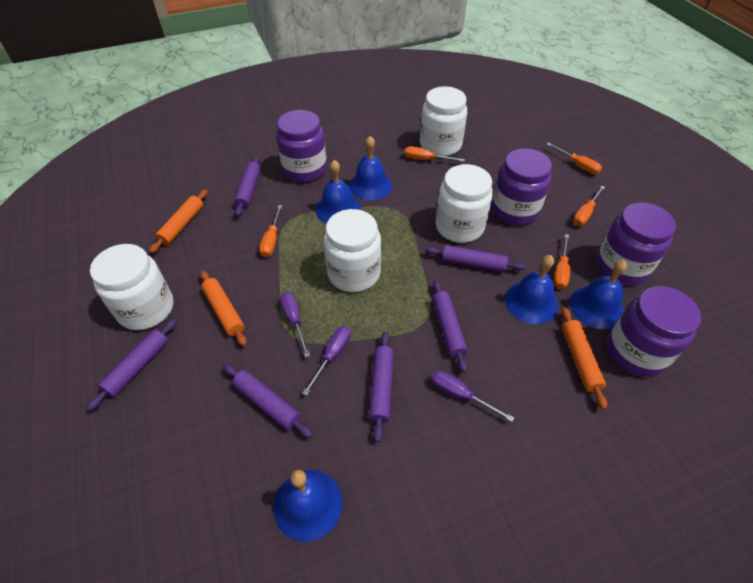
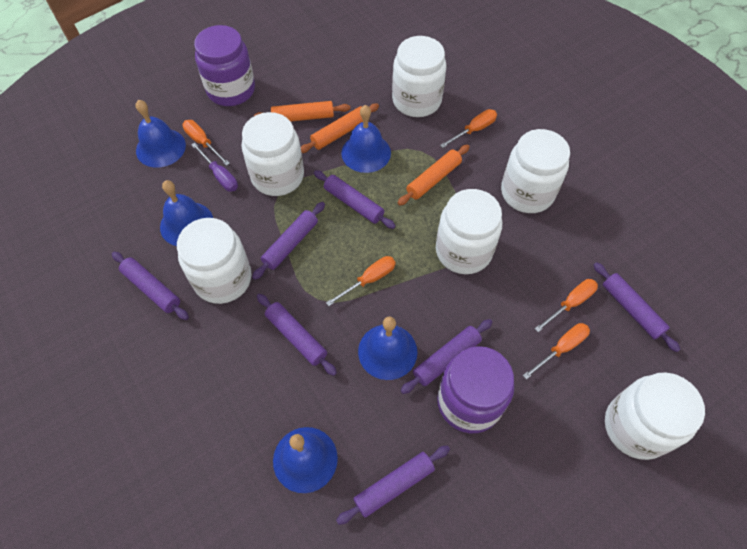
purple jar: [276,110,327,182] [491,149,552,225] [596,203,676,285] [607,286,701,377] = 4 -> [194,25,255,106] [437,346,514,433] = 2
purple rolling pin: [86,319,177,411] [223,364,313,438] [234,156,261,217] [369,332,394,442] [425,245,526,272] [432,280,468,373] = 6 -> [112,252,189,320] [252,202,325,280] [257,294,337,376] [314,170,396,229] [336,446,450,525] [400,319,493,394] [594,262,680,352] = 7
purple screwdriver: [280,292,310,357] [302,326,351,396] [431,371,514,422] = 3 -> [191,143,238,192] = 1
white jar: [90,244,174,330] [324,209,381,292] [420,86,467,156] [436,164,493,243] = 4 -> [177,218,252,304] [242,112,304,196] [392,36,447,117] [436,189,502,274] [501,129,570,213] [605,372,705,460] = 6

